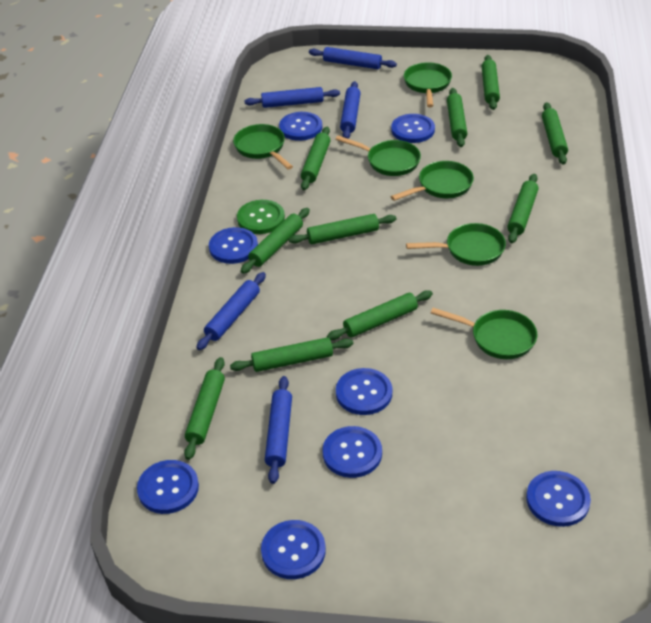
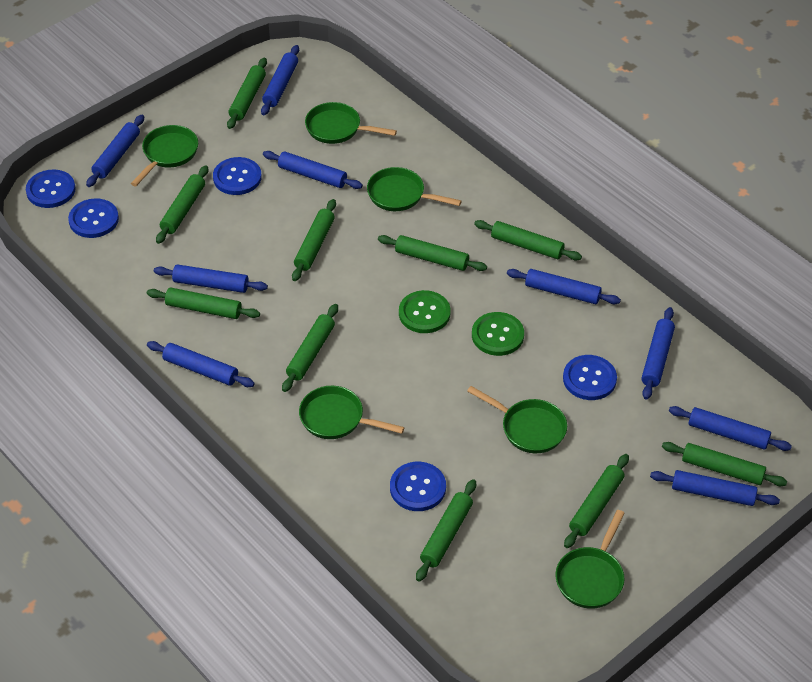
blue button: [137,460,199,514] [209,227,258,264] [261,520,326,579] [279,112,322,141] [323,426,382,478] [336,368,392,415] [391,114,435,143] [526,471,591,527] = 8 -> [26,170,76,208] [68,198,119,238] [213,157,262,195] [390,462,446,511] [563,355,617,400] = 5
blue rolling pin: [196,272,266,350] [245,87,340,108] [265,376,292,484] [309,47,397,69] [340,81,361,139] = 5 -> [86,115,144,187] [147,341,255,387] [154,264,268,293] [261,45,299,116] [263,151,363,189] [507,269,621,304] [641,307,675,400] [650,470,780,506] [669,406,792,451] = 9
green button: [237,200,285,234] = 1 -> [399,290,451,333] [472,312,524,356] = 2

